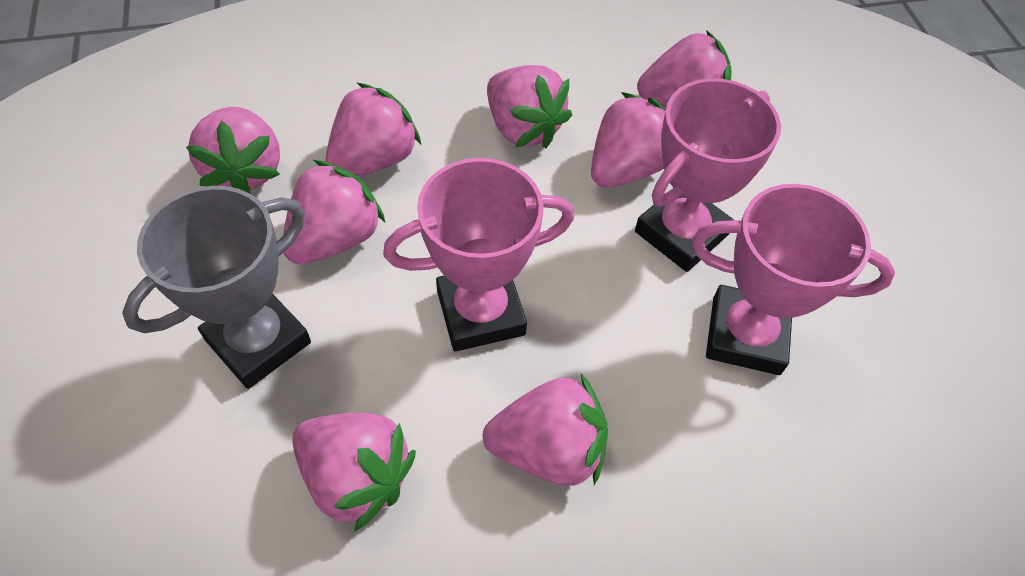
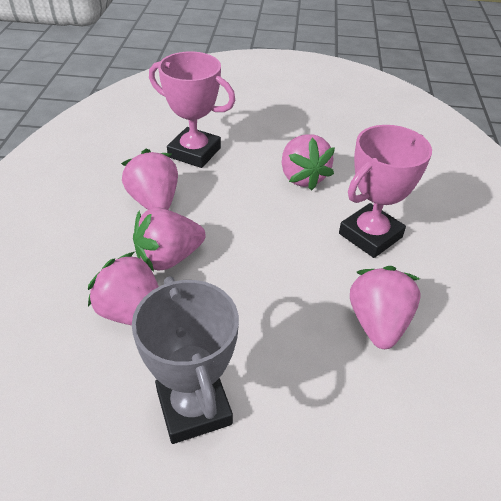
pink strawberry: [186,107,280,193] [283,160,386,264] [292,413,416,532] [325,82,421,176] [483,374,608,486] [487,65,572,148] [591,92,665,187] [637,30,731,107] = 8 -> [88,252,159,325] [121,149,178,210] [133,207,206,272] [282,134,335,191] [350,266,420,349] = 5
pink trophy: [383,158,574,351] [635,78,781,272] [691,184,895,375] = 3 -> [149,51,236,168] [339,125,432,258] = 2

